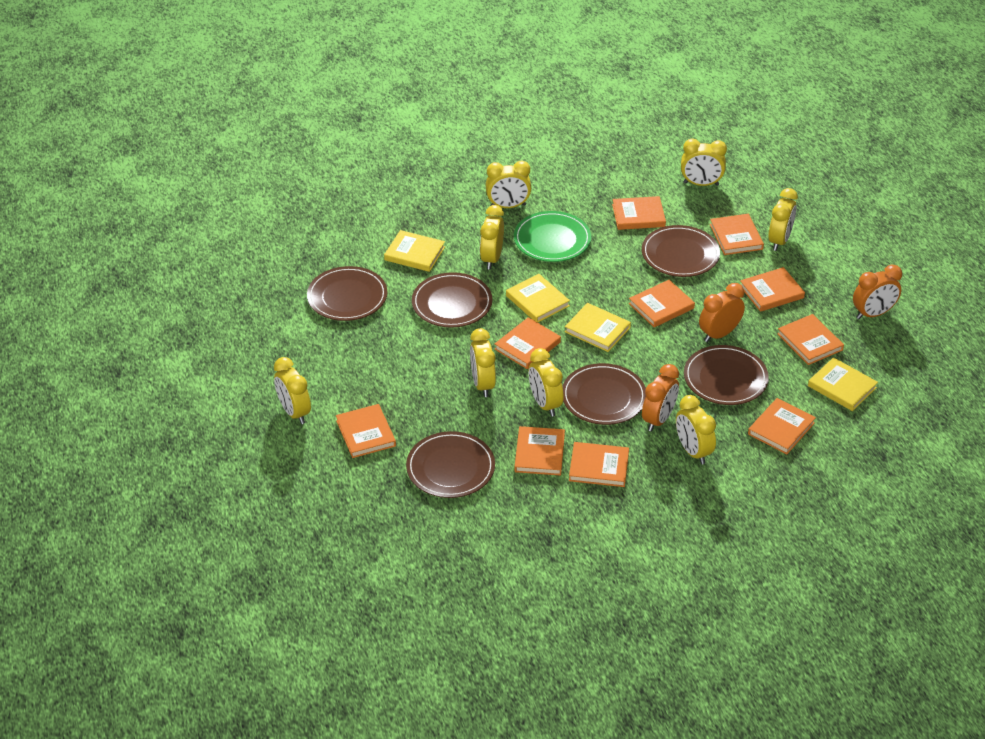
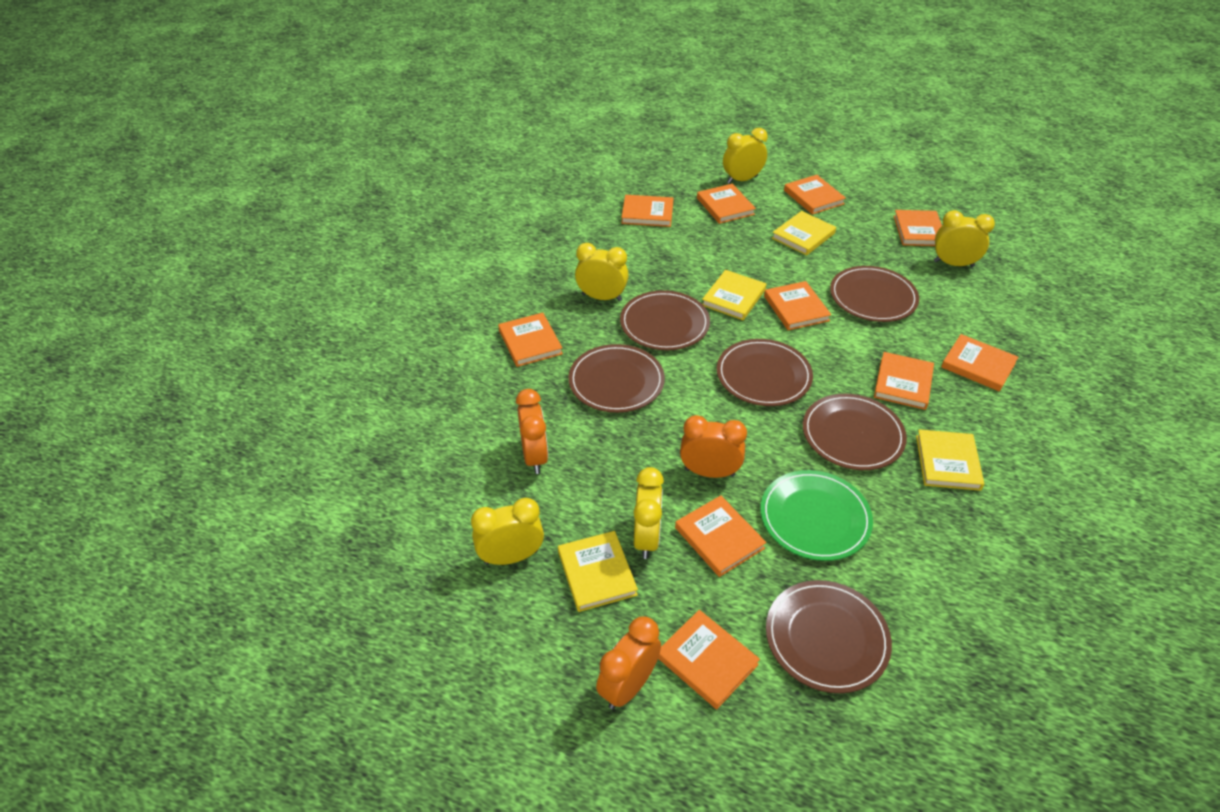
yellow clock: [274,357,311,424] [470,328,496,397] [480,205,504,269] [485,161,531,208] [529,348,563,417] [676,395,716,464] [681,139,727,186] [768,188,798,251] = 8 -> [471,498,544,565] [575,243,629,301] [634,467,664,559] [723,128,768,184] [934,210,995,267] = 5

